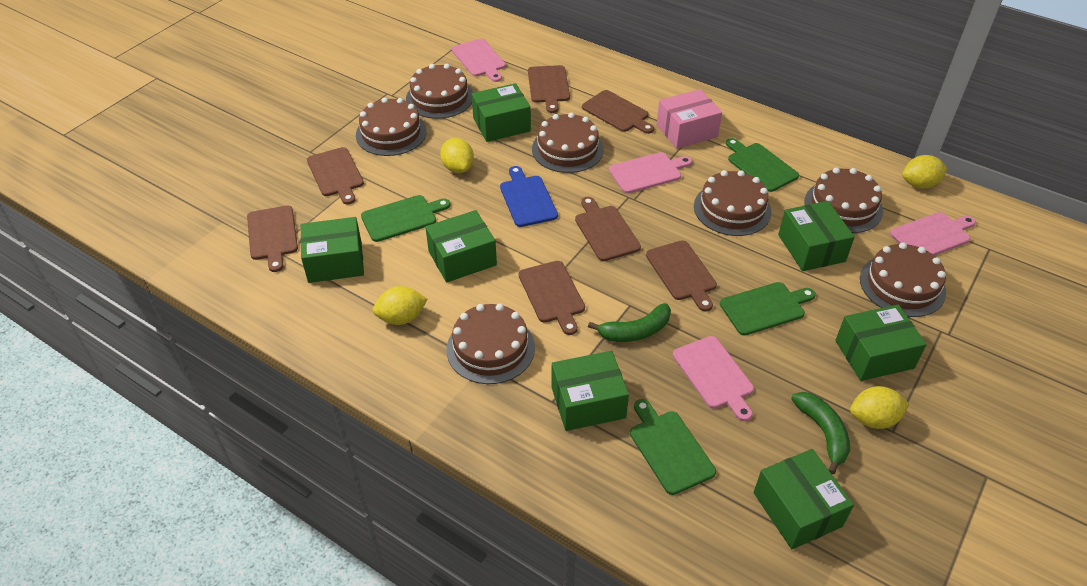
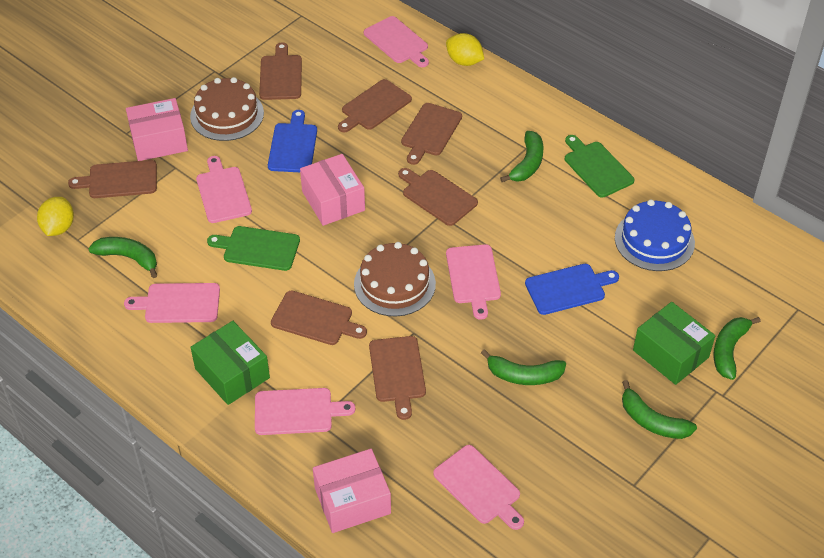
blue cake: none = 0 -> [615,199,695,271] = 1
blue cutting board: [500,166,558,227] = 1 -> [268,110,317,172] [525,264,619,315] = 2
brown cake: [356,97,427,156] [406,64,473,119] [446,304,535,384] [532,112,604,173] [694,170,771,236] [805,167,883,233] [860,242,946,317] = 7 -> [190,77,264,141] [354,242,436,316] = 2
green banana: [588,303,671,342] [791,392,850,475] = 2 -> [88,237,157,278] [481,349,566,385] [500,131,543,182] [622,380,697,439] [714,317,761,380] = 5
green box: [300,217,364,283] [425,210,497,282] [472,83,531,142] [551,351,629,431] [754,449,854,549] [778,201,855,271] [835,305,927,381] = 7 -> [191,321,270,405] [633,302,715,385] = 2
green cutting board: [361,195,450,242] [630,399,716,495] [720,282,816,335] [726,138,799,192] = 4 -> [207,226,300,271] [565,135,634,198] = 2
pink box: [656,89,722,149] = 1 -> [126,98,188,161] [300,154,365,226] [313,449,391,533] = 3
pink cutting board: [452,39,506,82] [609,152,692,193] [673,336,754,421] [890,212,976,256] = 4 -> [124,283,220,323] [196,156,252,223] [255,388,355,435] [364,16,429,67] [433,445,524,530] [446,244,501,320] = 6
yellow lemon: [373,286,428,325] [440,138,474,173] [850,386,910,429] [902,155,948,189] = 4 -> [37,197,74,236] [446,33,484,66] = 2

